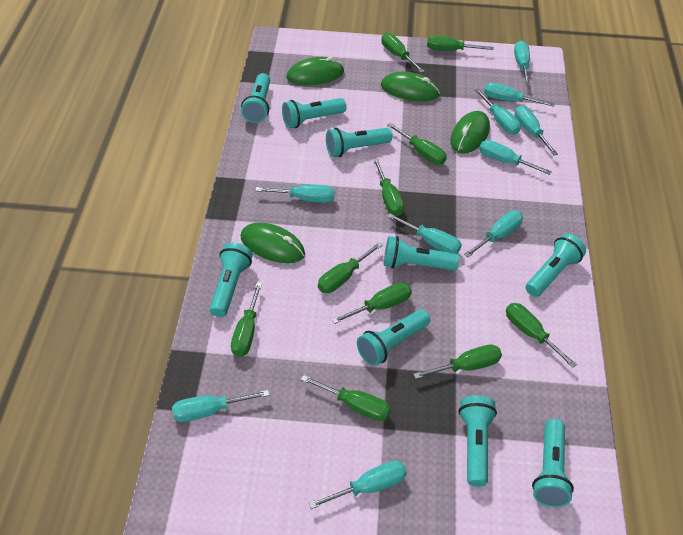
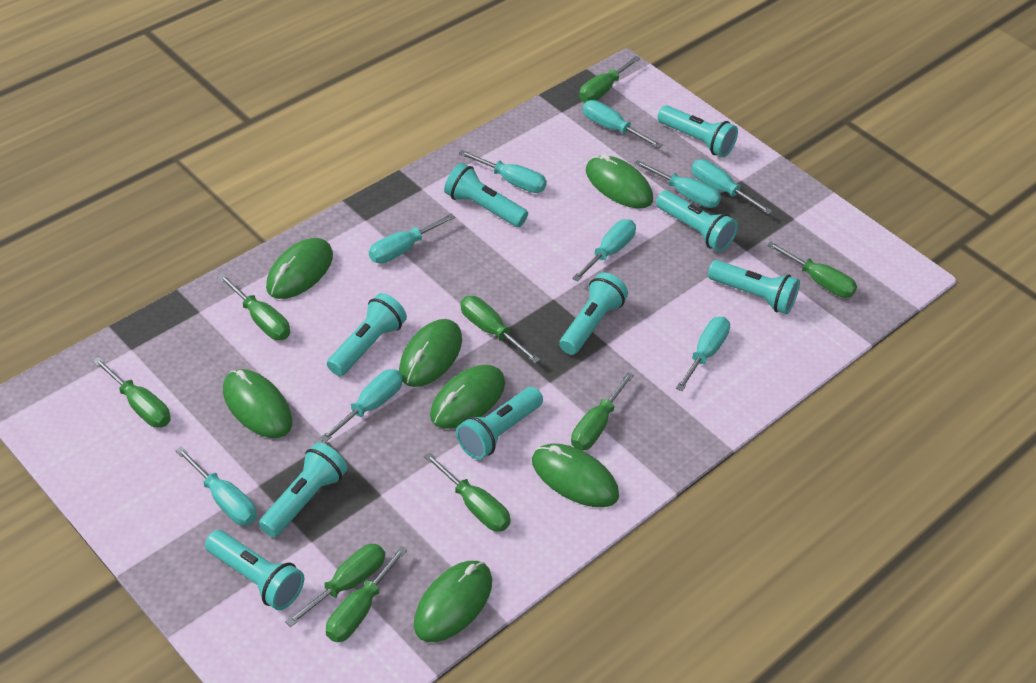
green mouse: [240,223,305,263] [287,57,344,85] [381,72,440,101] [450,111,490,154] = 4 -> [223,369,292,438] [266,238,333,299] [399,319,462,387] [414,561,492,642] [430,365,505,429] [532,443,619,507] [586,154,653,208] = 7
green screwdriver: [231,282,262,357] [301,375,391,421] [318,242,383,293] [332,282,412,324] [373,158,404,216] [382,33,425,73] [387,123,447,165] [413,344,502,379] [427,36,494,51] [506,303,577,368] = 10 -> [93,357,171,428] [218,274,290,340] [285,544,385,627] [326,546,407,642] [424,452,511,532] [460,296,540,363] [571,372,634,450] [579,56,640,103] [767,241,857,298] = 9
turquoise screwdriver: [172,390,270,422] [255,185,335,203] [309,461,407,509] [387,213,462,254] [464,211,523,257] [475,89,521,135] [479,140,552,175] [484,83,555,107] [514,41,530,86] [514,106,558,155] = 10 -> [175,446,257,525] [319,369,403,443] [369,213,455,263] [458,150,547,193] [572,219,636,282] [583,100,663,148] [634,160,721,208] [676,317,730,391] [691,159,772,214] = 9

